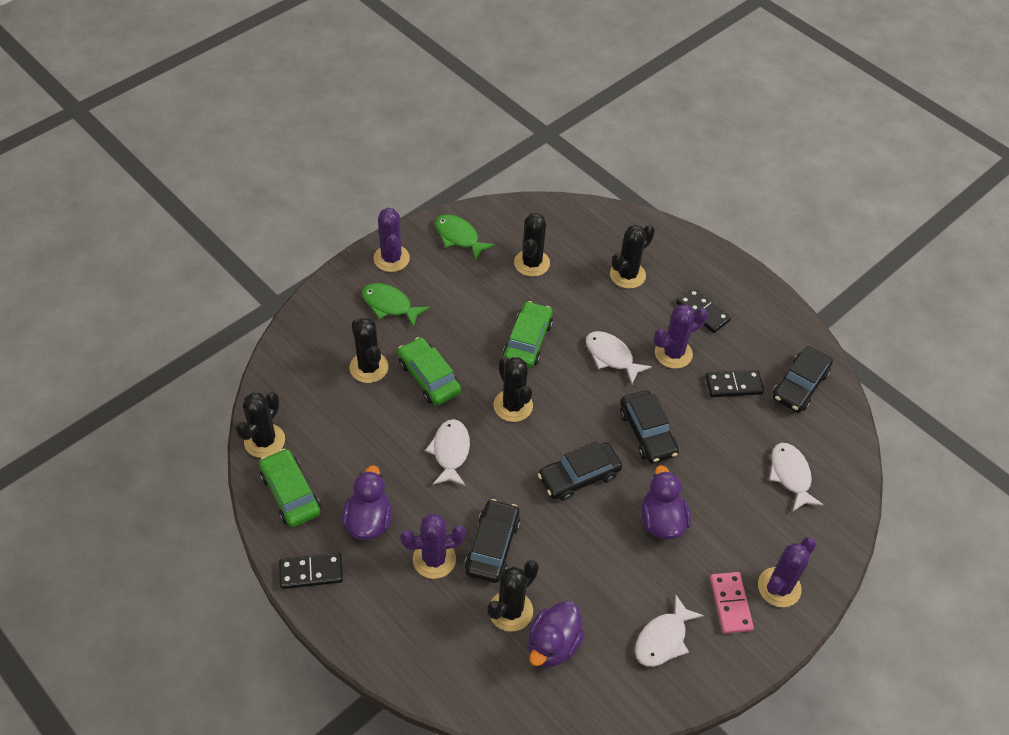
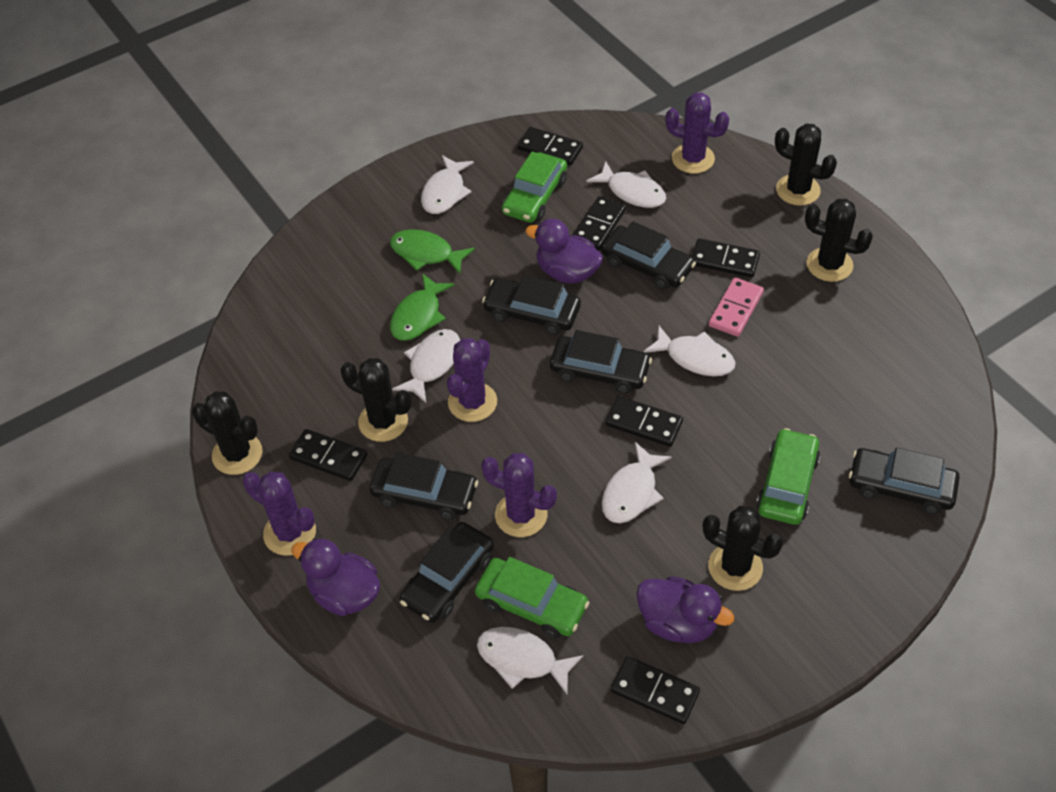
black cactus: [236,392,285,458] [350,318,388,383] [487,560,539,632] [494,357,533,422] [514,213,550,277] [610,224,655,289] = 6 -> [192,391,263,475] [341,358,411,442] [703,506,783,591] [775,123,837,206] [805,199,873,282] = 5
black car: [465,499,520,583] [538,441,622,501] [620,390,679,463] [773,346,833,412] = 4 -> [370,453,478,520] [399,522,494,623] [482,275,581,335] [550,330,652,394] [601,221,696,290] [849,447,959,514] = 6
black domino: [279,553,343,589] [676,287,731,333] [705,370,764,397] = 3 -> [289,429,367,481] [518,127,583,165] [573,196,626,250] [606,396,683,447] [611,656,700,724] [692,238,760,278] = 6
white fish: [425,419,470,486] [586,331,652,384] [635,594,704,667] [769,443,823,511] = 4 -> [392,329,460,403] [421,155,474,214] [477,627,584,694] [586,161,666,208] [602,442,672,523] [643,325,736,376] = 6

